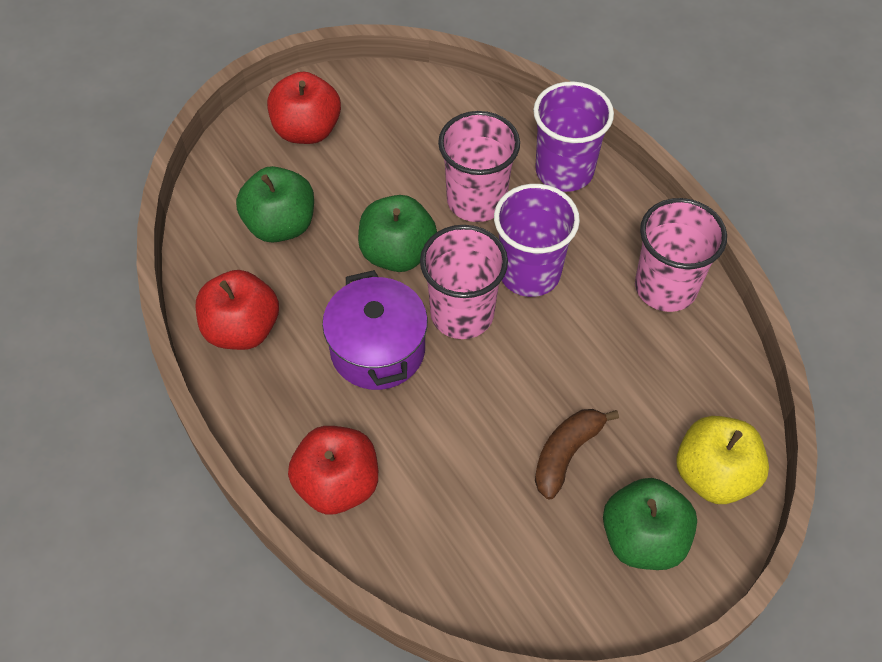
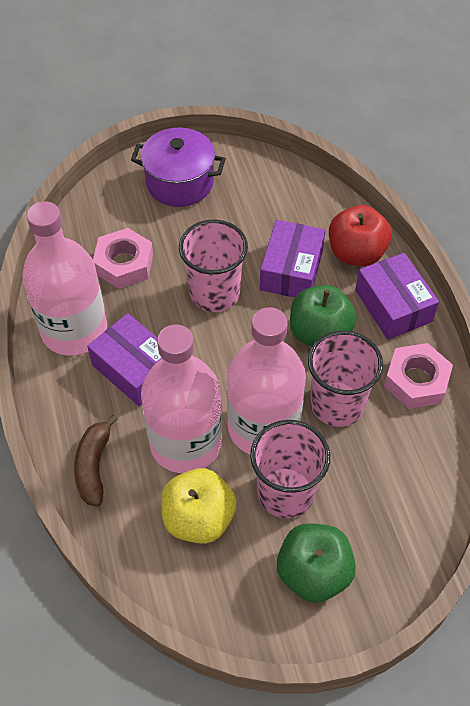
green apple: [236,166,314,243] [358,195,437,272] [603,478,697,570] = 3 -> [277,524,356,603] [290,285,357,347] = 2
pink bottle: none = 0 -> [22,201,107,356] [141,325,222,473] [227,307,306,454] = 3
pink nut: none = 0 -> [93,228,153,289] [384,343,453,409] = 2
purple box: none = 0 -> [87,313,162,406] [260,220,325,297] [355,253,439,340] = 3
purple cup: [494,184,580,297] [533,81,614,192] = 2 -> none = 0
red apple: [196,270,279,350] [267,72,341,144] [288,426,378,515] = 3 -> [329,205,392,266] = 1

